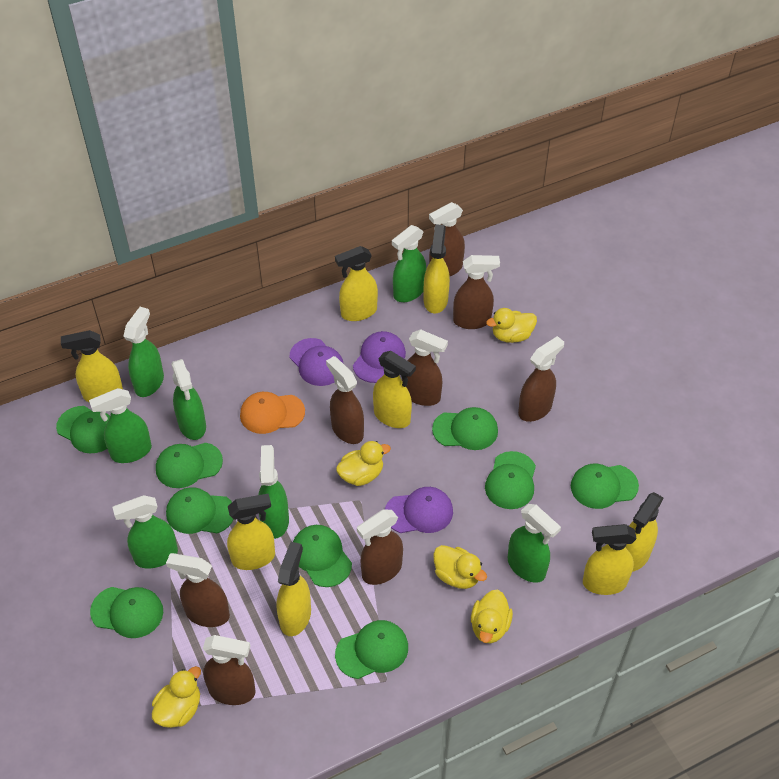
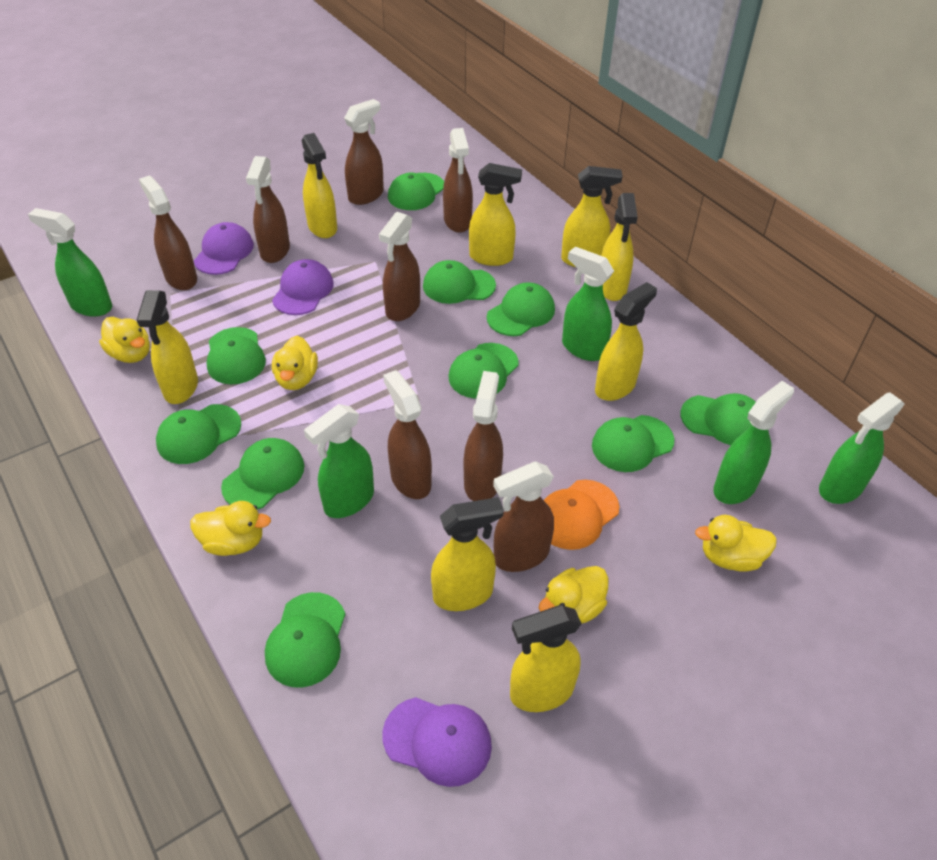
green cap: [56,406,110,453] [90,587,163,638] [156,443,223,488] [166,487,234,534] [293,525,352,587] [335,620,408,679] [432,407,498,450] [485,451,536,509] [571,463,639,509] = 9 -> [156,404,241,464] [207,327,266,384] [221,438,304,509] [265,592,346,688] [388,173,444,210] [423,260,496,304] [449,343,519,399] [487,282,555,336] [592,415,674,472] [680,393,756,445] = 10
green spray bottle: [89,388,152,463] [112,495,178,569] [123,307,164,397] [171,359,206,440] [258,445,289,539] [392,225,426,302] [508,504,561,583] = 7 -> [28,208,112,317] [304,404,374,518] [562,246,614,361] [713,381,794,504] [819,393,905,504] = 5

